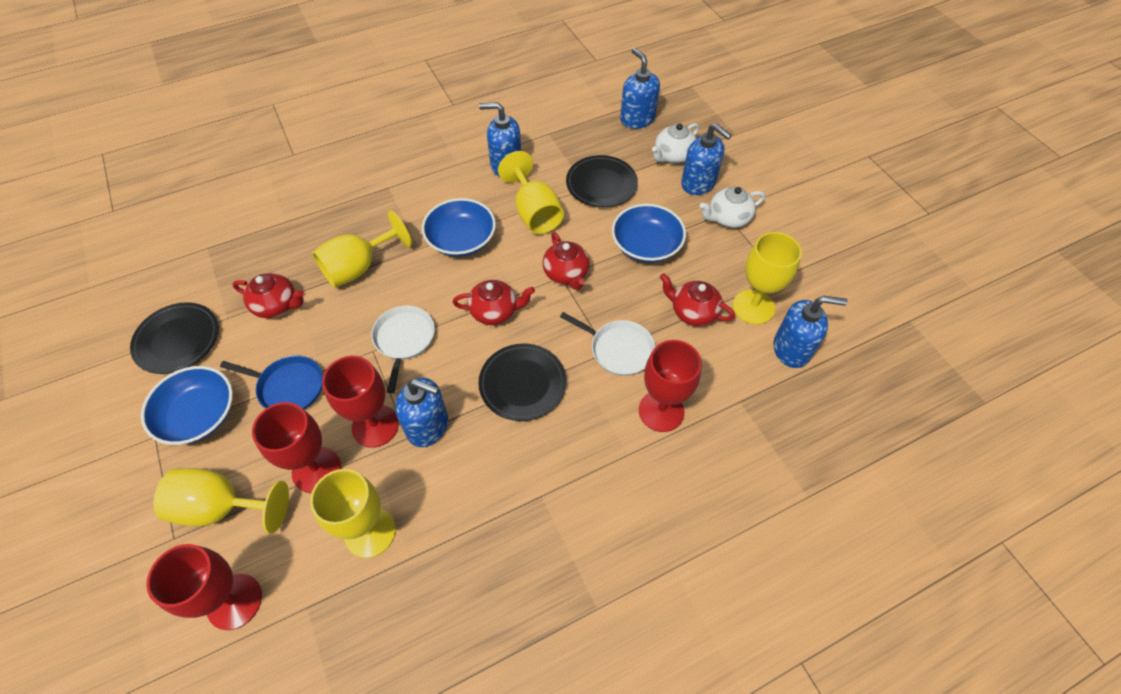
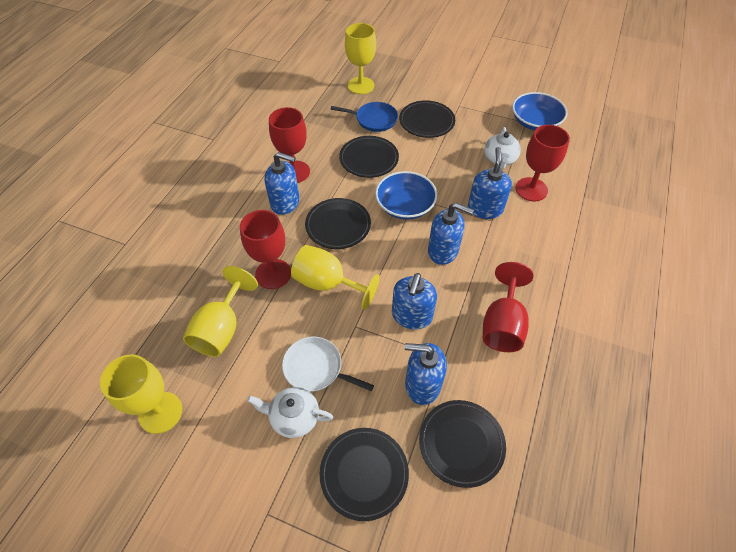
black plate: [130,302,219,374] [478,344,566,421] [566,155,638,207] = 3 -> [305,198,371,249] [320,428,409,521] [339,136,399,178] [399,100,455,138] [419,400,506,488] = 5
blue bowl: [141,366,233,445] [422,198,496,257] [612,204,686,263] = 3 -> [375,171,437,220] [512,92,568,131] = 2
red teapot: [232,273,304,318] [453,280,535,325] [543,232,590,290] [660,273,735,326] = 4 -> none = 0
white pan: [371,306,435,393] [560,312,655,376] = 2 -> [282,337,374,392] = 1
yellow goblet: [154,468,289,533] [310,469,396,558] [312,211,412,288] [498,151,564,234] [733,232,802,325] = 5 -> [100,354,182,434] [183,266,258,357] [291,245,380,310] [345,23,376,94] = 4

